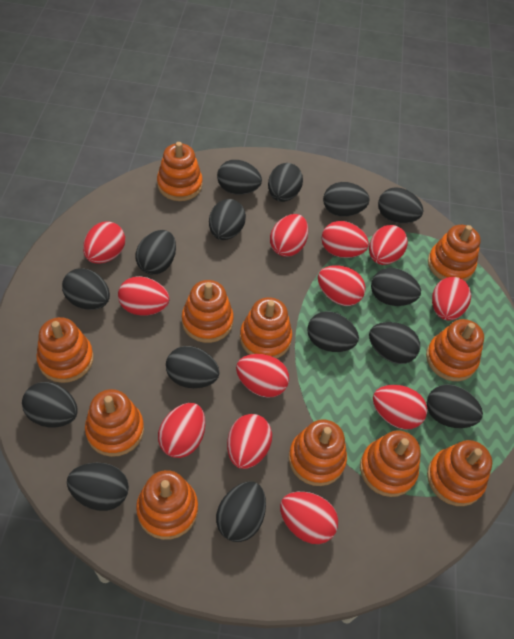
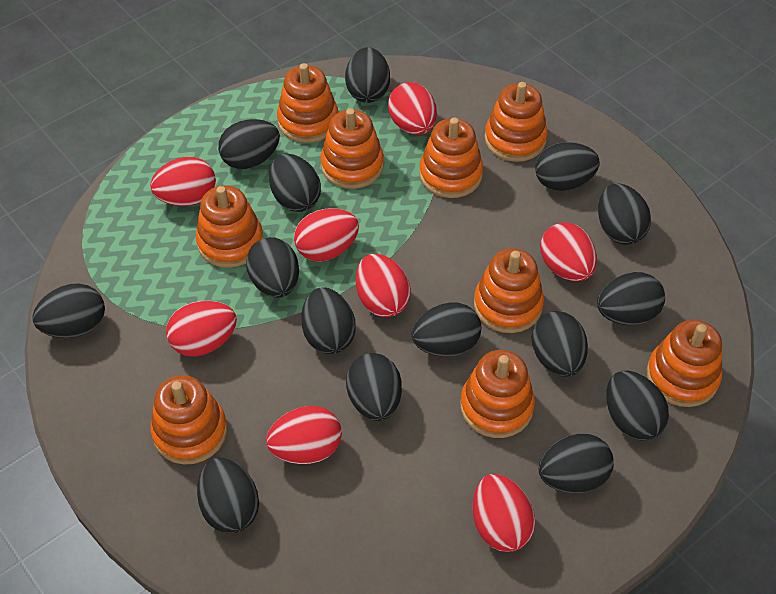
orange stacking toy: [36,317,94,383] [85,389,144,457] [136,470,198,540] [157,142,203,201] [182,280,234,343] [240,297,292,358] [289,419,347,486] [360,431,421,497] [426,319,484,381] [427,440,492,506] [428,225,481,281] = 11 -> [151,375,227,465] [196,186,263,268] [277,63,338,143] [320,108,384,189] [419,117,483,198] [460,350,535,438] [474,248,544,333] [485,82,547,162] [647,320,722,407] = 9
red egg: [83,221,125,264] [118,276,169,316] [158,403,205,458] [227,414,272,469] [236,354,289,398] [270,214,308,257] [280,492,338,544] [318,265,366,306] [321,221,369,258] [369,225,408,265] [373,385,427,430] [432,277,471,321] = 12 -> [150,157,216,206] [166,301,237,357] [266,406,342,464] [294,208,359,262] [356,253,411,317] [388,82,437,135] [473,474,535,552] [540,222,597,281] = 8

